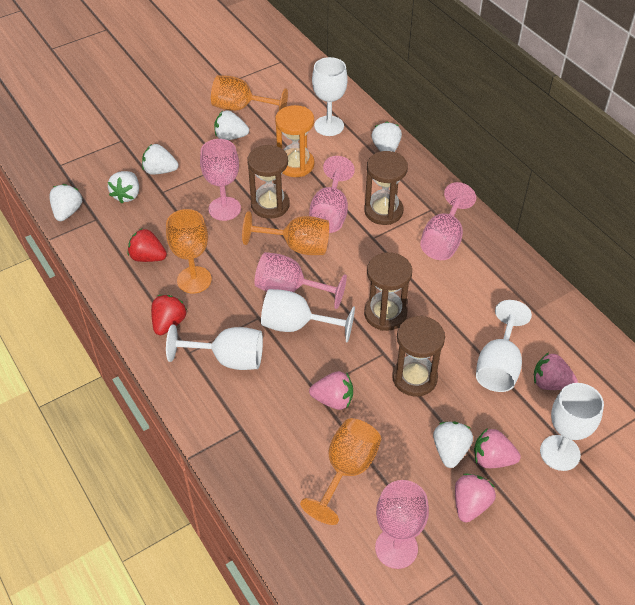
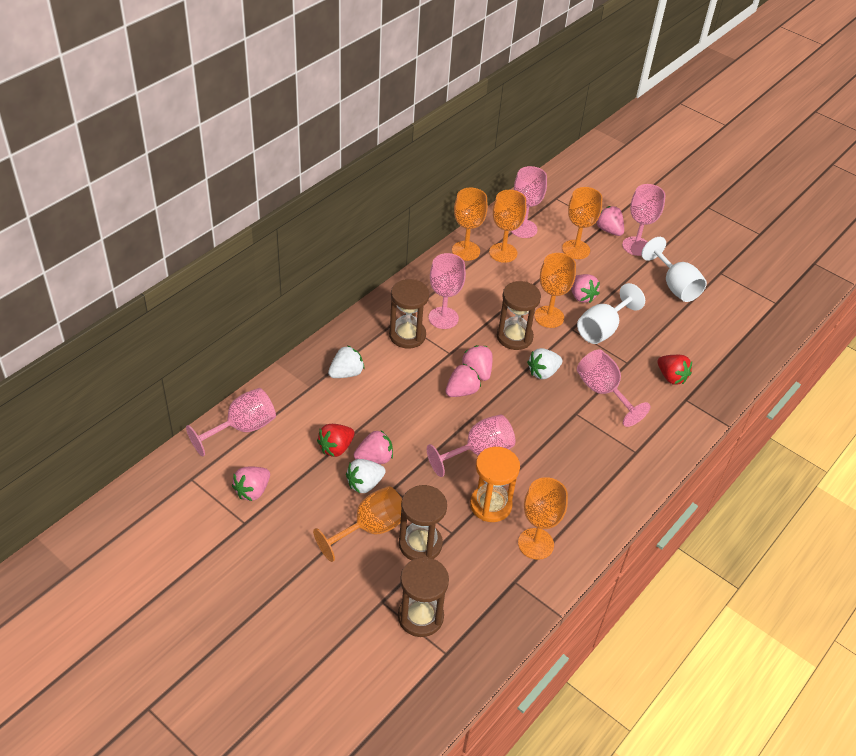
orange goblet: [166,209,212,293] [211,75,288,111] [242,211,329,255] [300,418,381,525] = 4 -> [313,486,402,562] [452,188,488,261] [489,190,526,263] [518,477,568,560] [534,253,576,328] [562,187,602,259] = 6
pink goblet: [200,139,241,221] [254,252,347,309] [309,156,355,233] [375,480,429,569] [420,182,476,260] = 5 -> [186,388,276,457] [427,415,516,477] [428,253,466,329] [511,166,547,238] [577,350,651,427] [622,184,665,256] = 6
pink strawberry: [309,371,353,410] [455,473,496,522] [474,428,521,468] [534,352,578,390] = 4 -> [232,467,270,501] [354,430,393,464] [445,364,481,397] [462,345,493,381] [571,274,600,303] [597,206,624,236] = 6
white goblet: [166,325,263,370] [261,289,355,342] [312,57,348,136] [476,300,532,392] [540,383,604,471] = 5 -> [577,283,645,344] [641,237,707,302] = 2
white strawberry: [49,184,82,221] [108,171,139,203] [142,144,179,175] [214,110,249,140] [372,122,402,152] [433,422,473,468] = 6 -> [328,345,364,378] [346,459,386,493] [527,348,562,379] = 3

